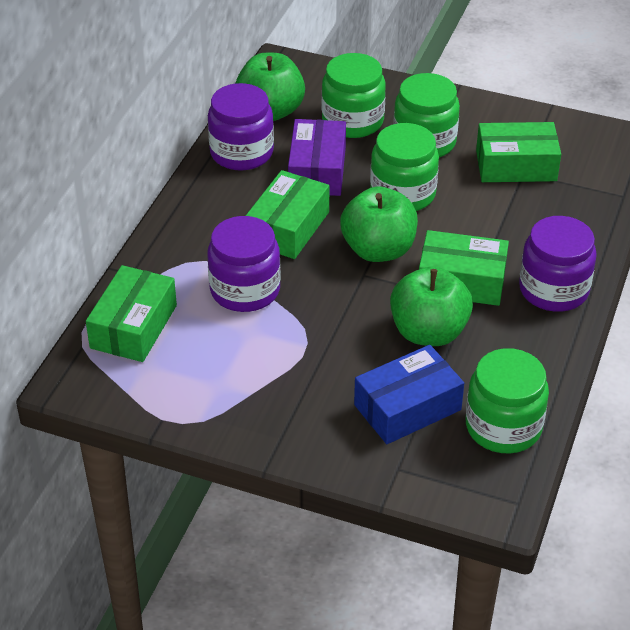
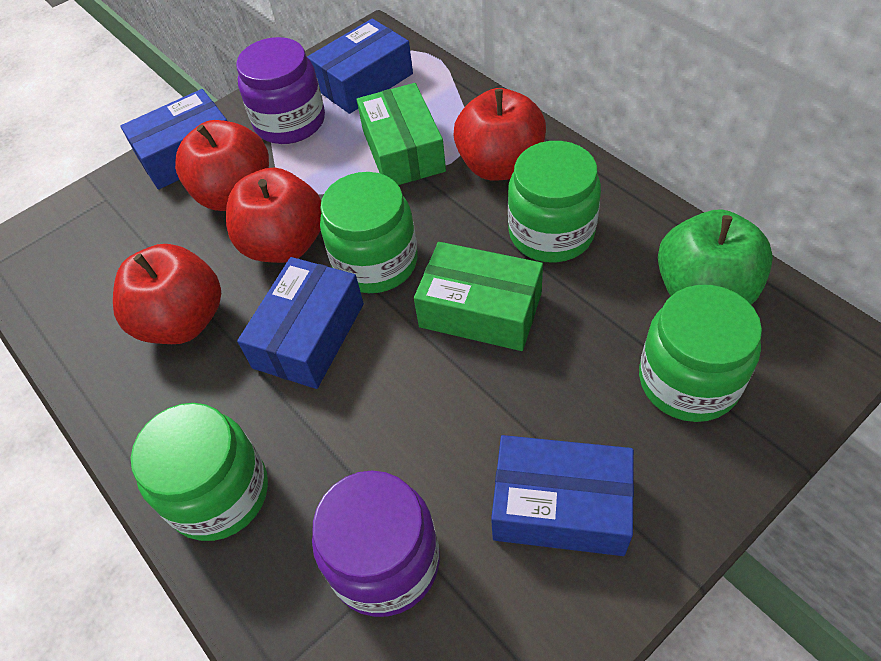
blue box: [354,345,464,444] = 1 -> [120,89,227,190] [237,257,364,389] [307,19,413,114] [491,435,634,556] = 4
green apple: [235,53,305,121] [340,186,418,262] [390,266,473,346] = 3 -> [658,209,773,305] = 1
green box: [86,265,177,362] [246,170,329,259] [419,230,509,306] [476,122,561,182] = 4 -> [357,83,446,185] [414,242,543,351] = 2
purple box: [288,119,346,196] = 1 -> none = 0
purple jar: [207,216,281,312] [208,83,274,171] [519,216,597,312] = 3 -> [236,37,325,144] [312,471,439,617] = 2
red apple: none = 0 -> [113,244,221,344] [175,120,269,211] [226,167,322,263] [453,88,546,181] = 4

